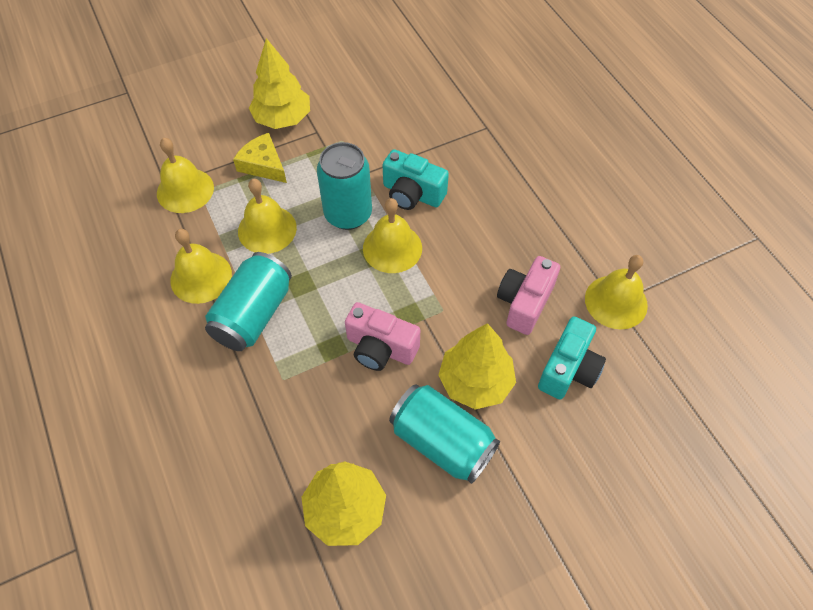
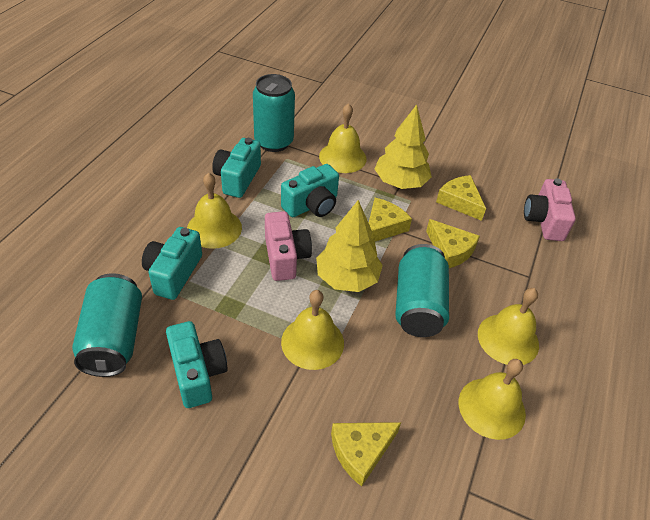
turquoise camera: [382,149,449,210] [538,317,606,399] = 2 -> [142,227,202,300] [166,321,228,408] [212,138,261,198] [281,164,339,217] = 4
yellow cheese: [233,133,287,183] = 1 -> [331,422,401,486] [369,198,412,242] [426,219,480,268] [436,175,486,221] = 4
yellow tree: [249,38,310,129] [301,461,386,546] [438,323,516,409] = 3 -> [316,200,383,292] [375,105,432,189] = 2

